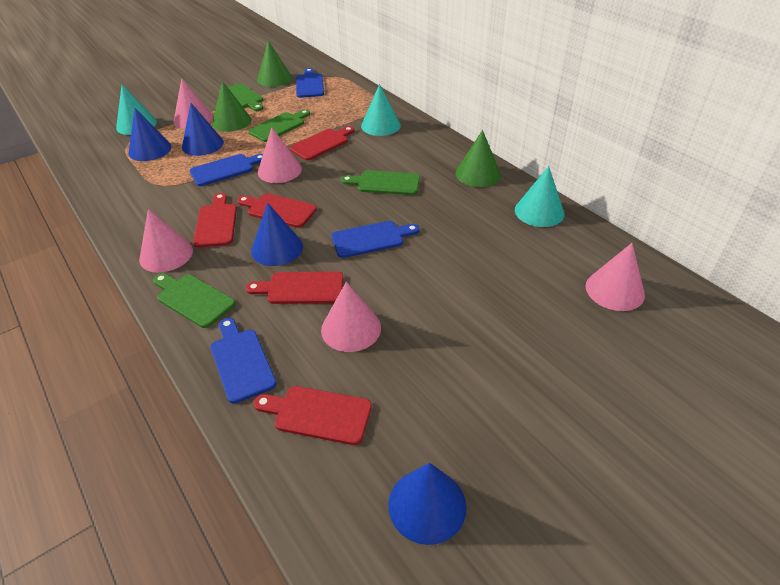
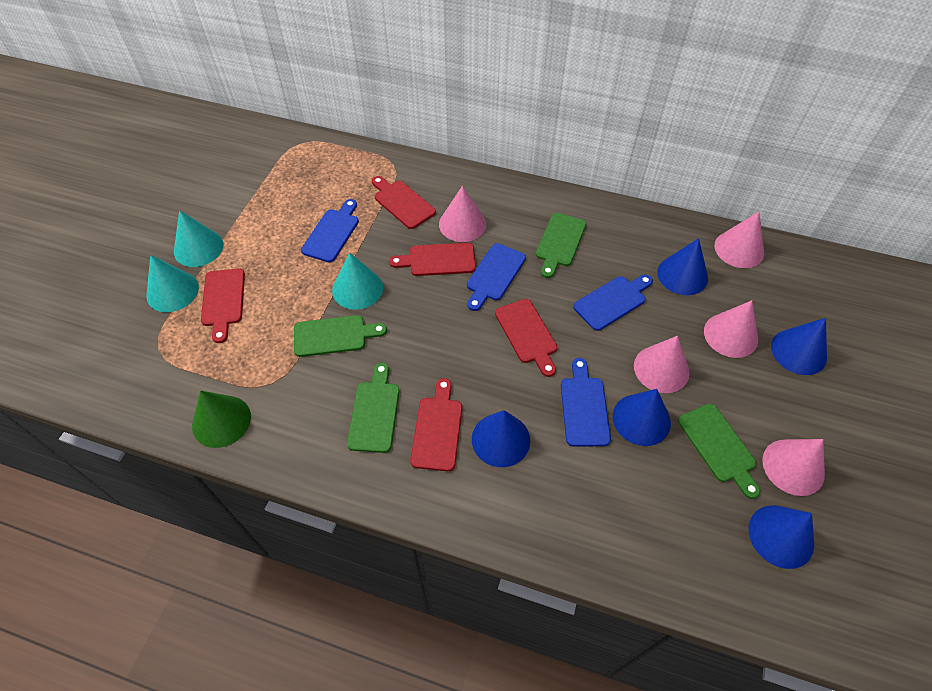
blue cone: [128,108,171,161] [182,103,224,156] [251,203,303,266] [388,463,467,545] = 4 -> [472,410,530,467] [613,389,671,446] [657,238,708,295] [749,505,814,569] [771,318,827,375] = 5
green cone: [212,81,252,132] [257,40,292,87] [456,130,501,187] = 3 -> [192,390,251,448] = 1

